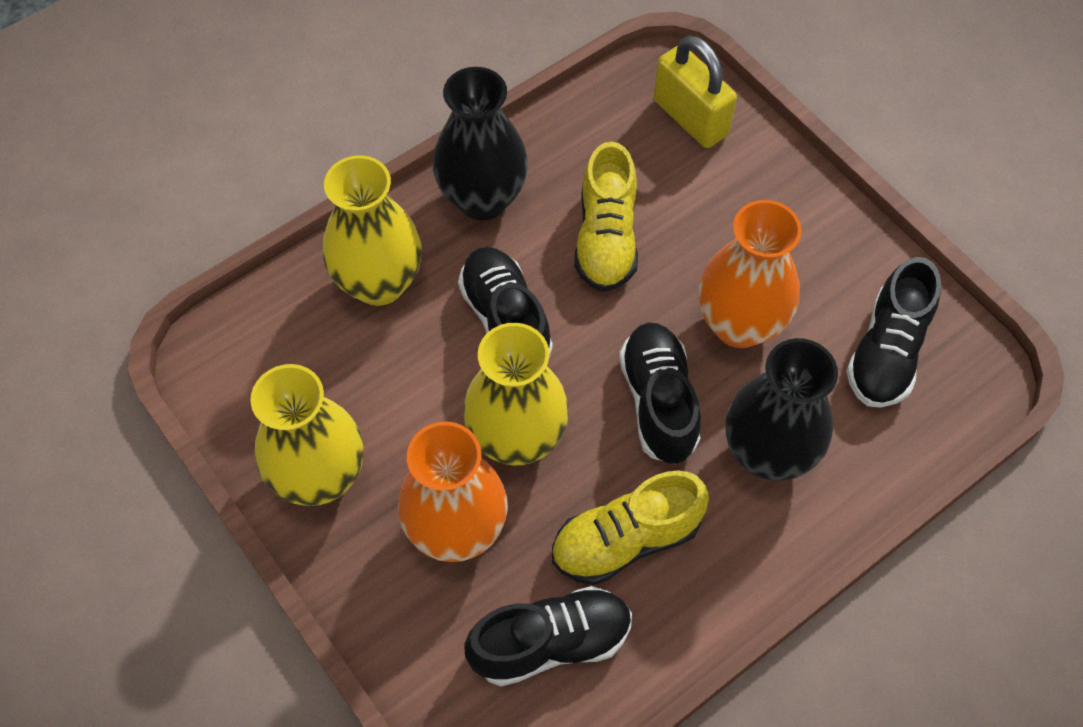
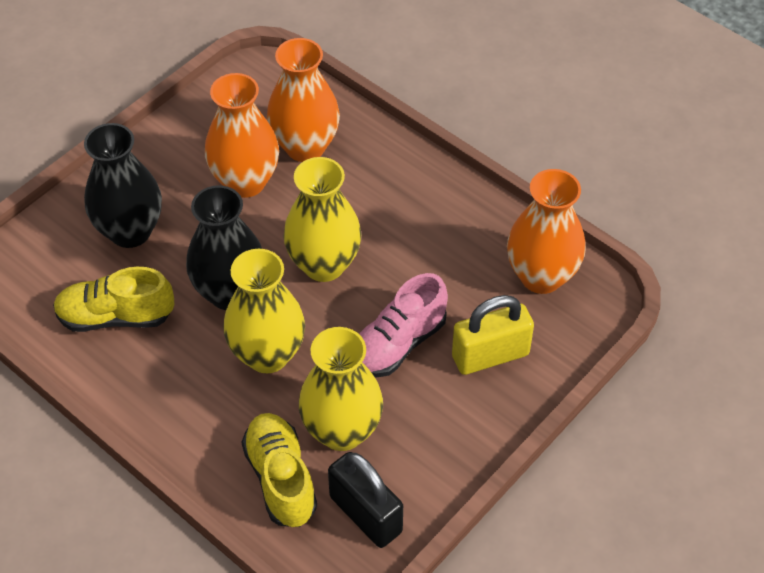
black padlock: none = 0 -> [328,452,403,548] = 1
black shoe: [458,247,553,358] [464,586,632,686] [619,323,701,464] [846,257,941,408] = 4 -> none = 0
orange vase: [398,421,508,562] [698,200,802,348] = 2 -> [205,73,279,198] [267,38,340,162] [507,169,586,294] = 3
pink shoe: none = 0 -> [359,273,448,377] = 1

